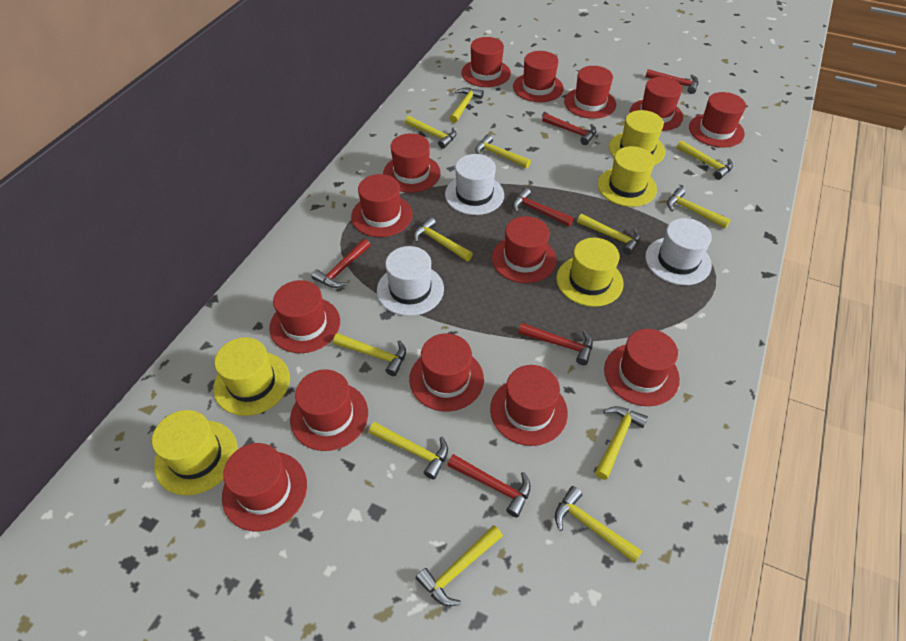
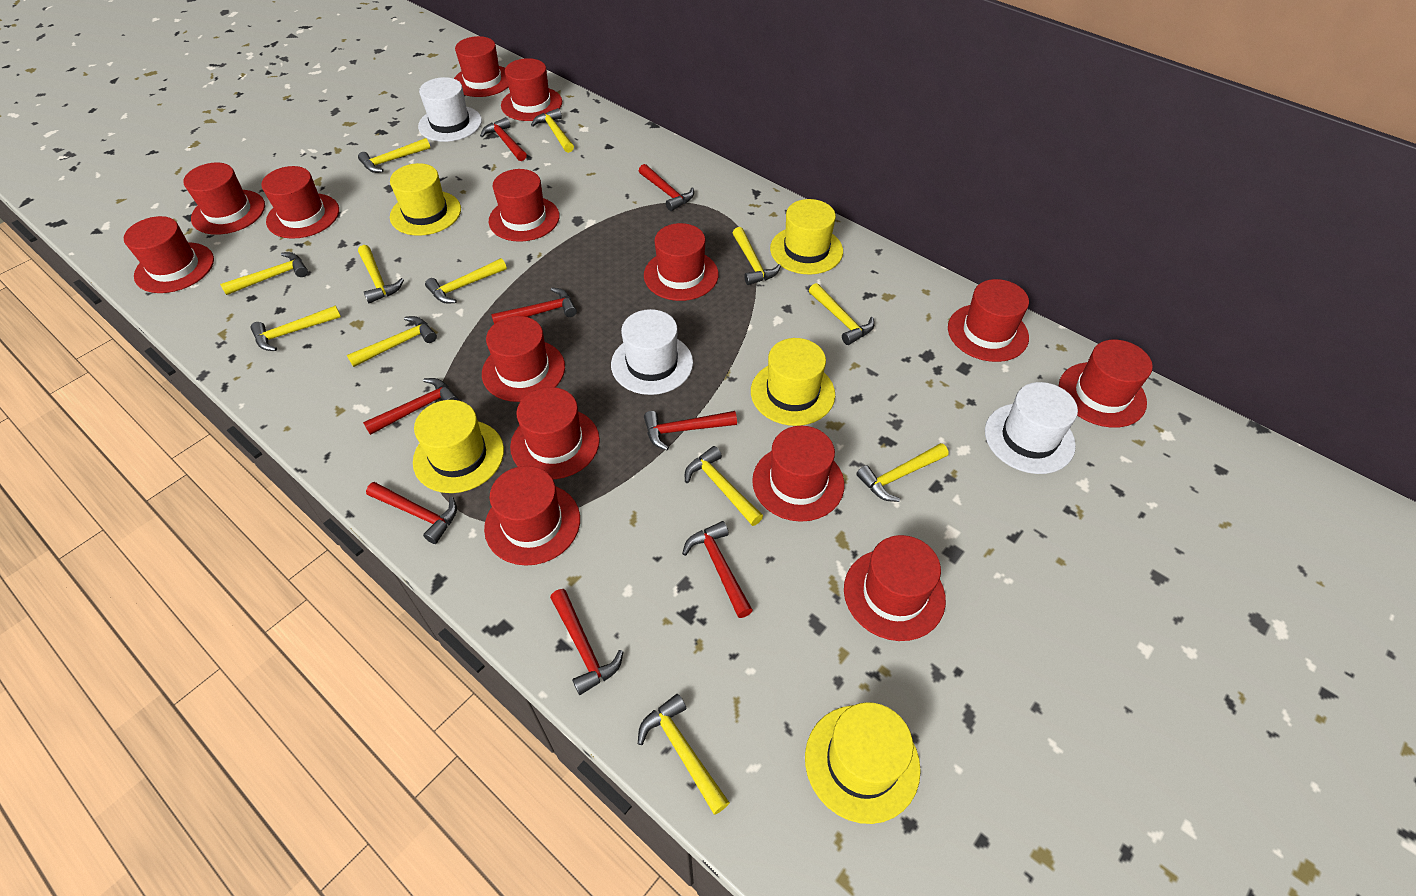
red hammer: [311,238,370,288] [447,454,531,518] [513,188,574,226] [519,323,593,365] [542,113,596,145] [645,69,698,94] = 6 -> [363,378,459,435] [366,482,457,544] [480,117,527,161] [491,288,577,324] [550,589,623,695] [639,164,694,211] [644,411,737,450] [682,521,753,618] = 8

